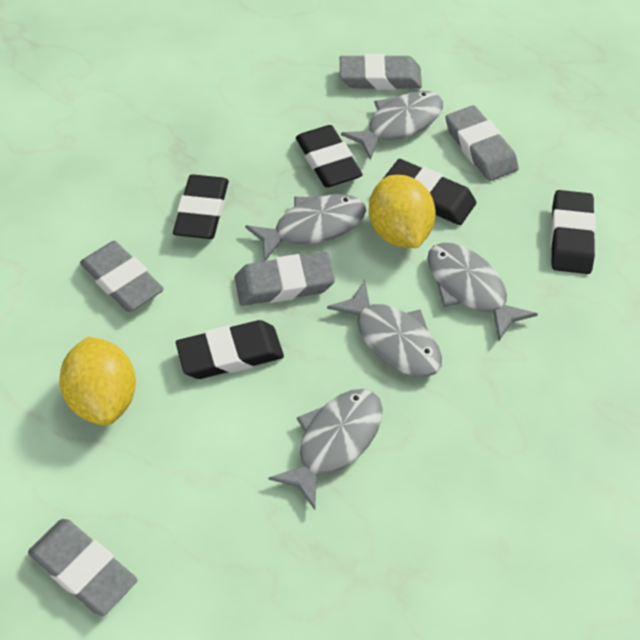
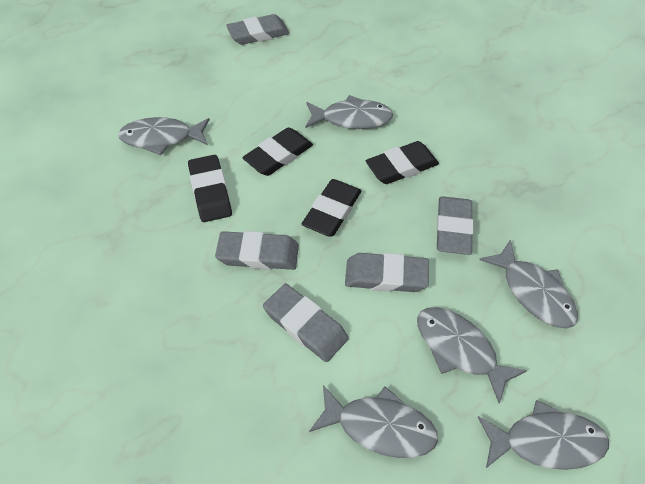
black eraser: [173,174,229,239] [176,320,284,379] [296,125,363,188] [383,159,476,225] [550,190,596,274] = 5 -> [188,155,232,222] [242,127,313,176] [302,179,361,236] [365,141,439,184] = 4
grey fish: [245,194,366,261] [268,389,383,510] [327,280,442,377] [341,91,443,160] [427,243,538,341] = 5 -> [118,117,210,155] [305,95,393,129] [309,385,438,458] [417,307,527,404] [478,400,609,470] [479,239,578,328] = 6
yellow lemon: [59,337,136,426] [369,175,435,248] = 2 -> none = 0

